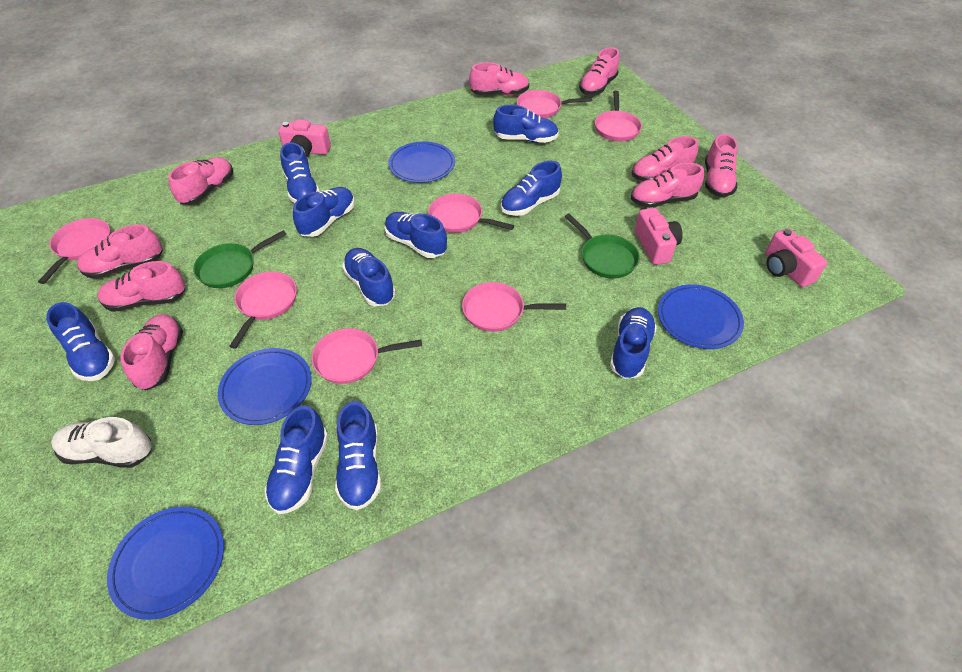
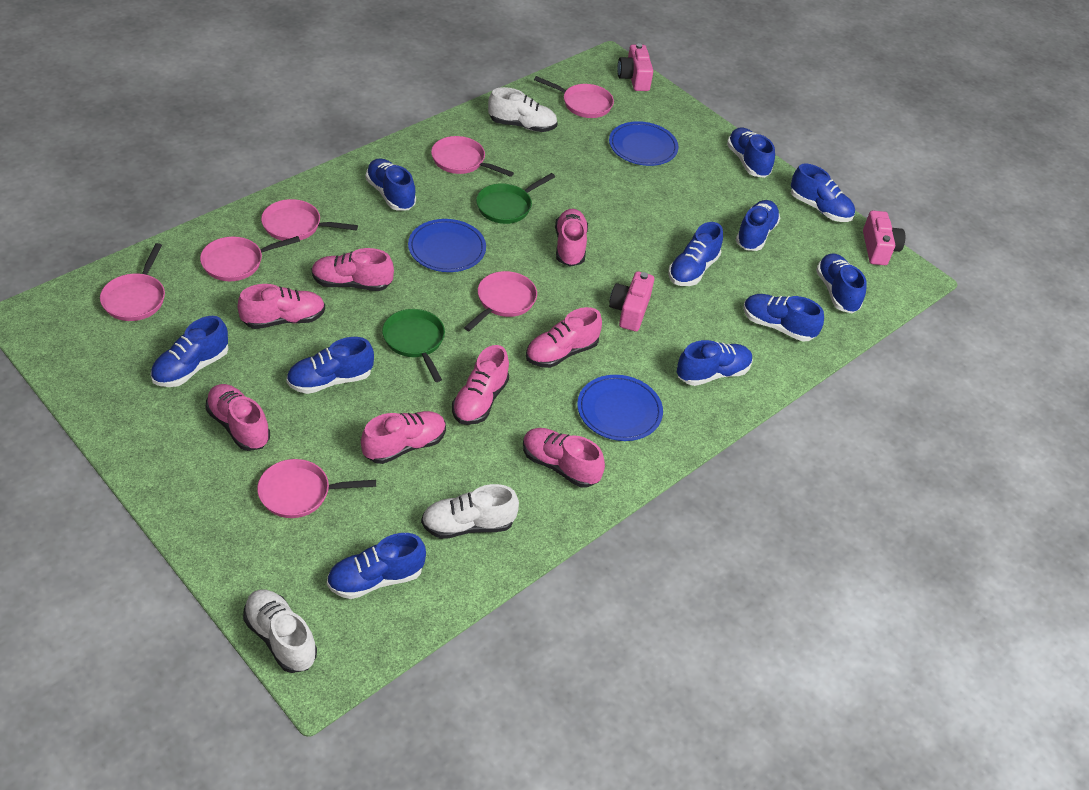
blue plate: [107,507,224,620] [218,348,312,425] [388,141,455,183] [658,284,744,349] = 4 -> [408,219,486,272] [577,375,663,441] [609,121,679,166] = 3
blue shoe: [46,302,115,381] [265,405,328,514] [280,142,319,203] [293,187,355,237] [335,401,381,510] [342,248,396,306] [385,212,447,258] [493,105,559,143] [501,161,562,216] [610,307,657,379] = 10 -> [150,316,228,387] [286,337,374,394] [327,533,426,599] [366,158,416,210] [668,222,723,286] [677,340,753,386] [727,127,775,178] [736,200,780,251] [743,294,824,342] [791,163,855,222] [816,253,867,313] = 11
pink shoe: [77,224,163,279] [97,261,186,312] [120,314,183,391] [168,157,233,204] [469,62,529,96] [579,47,620,95] [631,163,704,208] [632,136,698,181] [705,134,738,197] = 9 -> [205,384,270,451] [237,284,325,329] [312,248,394,291] [361,411,446,464] [452,345,509,425] [523,428,605,488] [526,307,602,368] [555,209,588,267] = 8
white shoe: [51,417,152,468] = 1 -> [243,590,317,673] [421,484,519,539] [488,87,558,132] = 3

